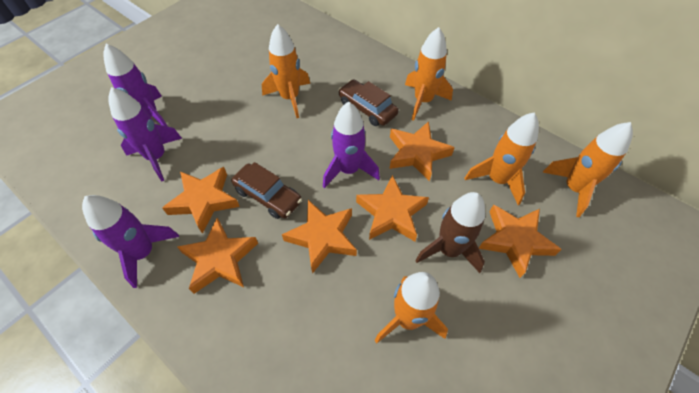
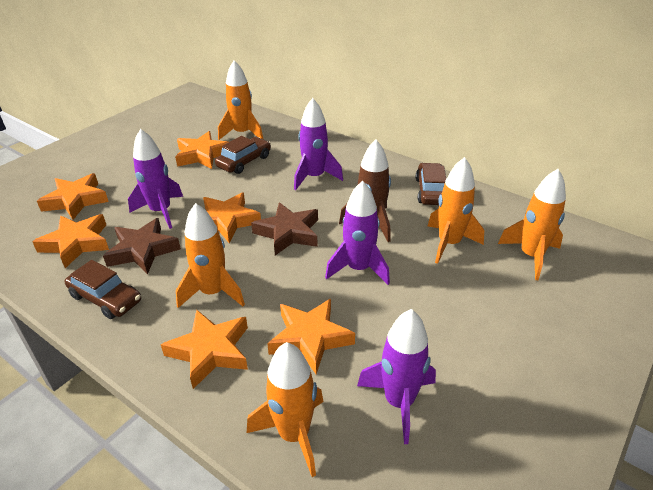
brown car: [231,162,302,219] [338,79,399,126] = 2 -> [65,260,141,319] [215,136,271,174] [416,163,446,205] = 3
brown star: none = 0 -> [103,218,181,274] [251,202,318,255] = 2

